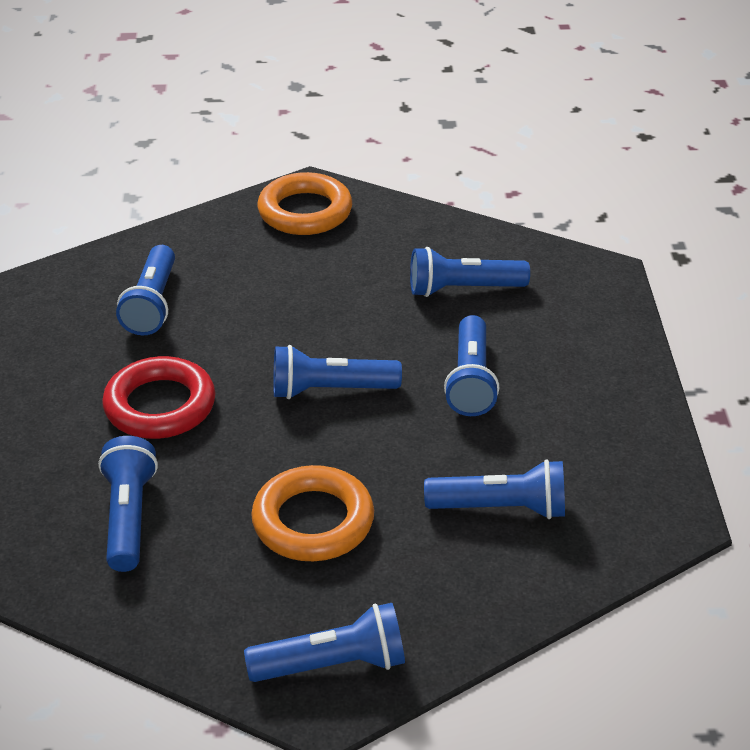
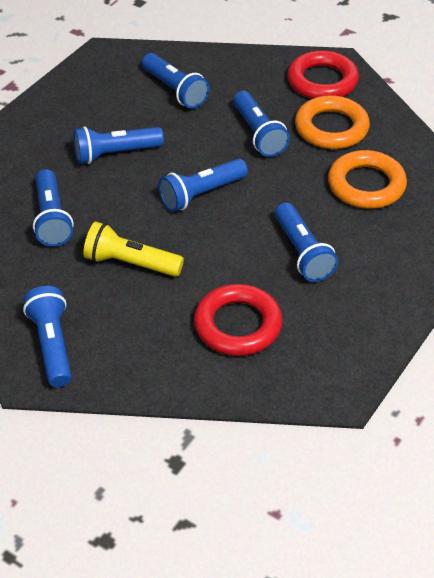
red ring: [102,356,215,439] = 1 -> [194,284,283,356] [287,50,359,99] = 2
yellow flashlight: none = 0 -> [83,222,184,277] = 1

